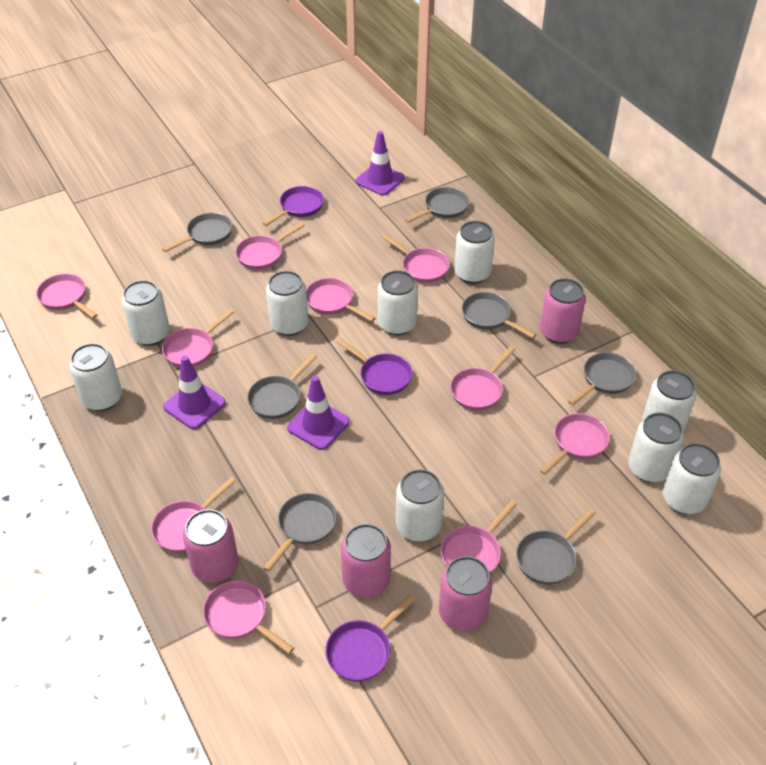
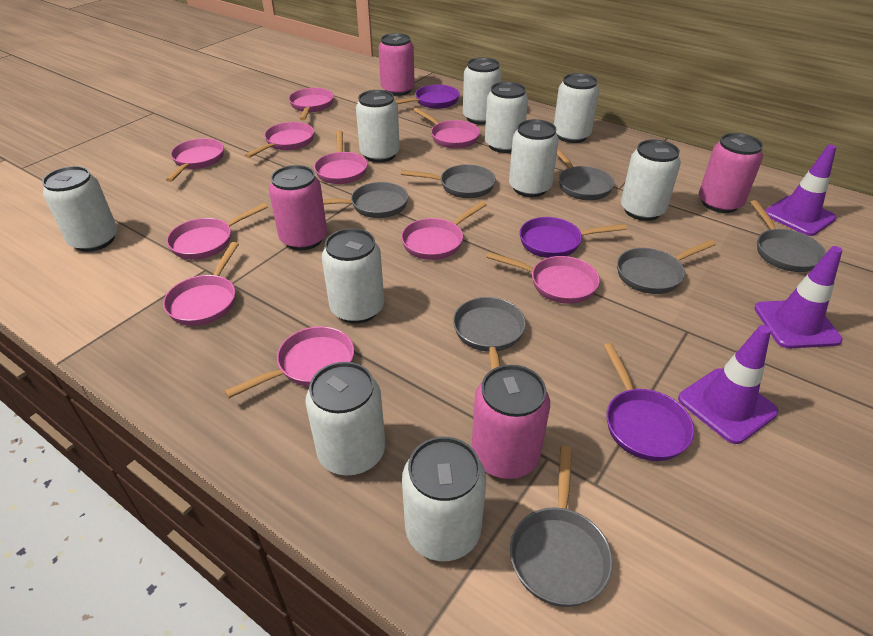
white can: [69,343,122,411] [122,280,170,346] [266,271,309,336] [378,270,418,335] [396,469,444,541] [454,221,495,284] [628,412,684,483] [642,370,696,432] [663,443,721,514] = 9 -> [42,166,118,252] [305,362,385,476] [322,228,384,324] [356,90,400,162] [402,437,486,561] [463,57,502,125] [485,82,528,153] [509,119,559,197] [554,73,599,143] [621,139,681,221] = 10

